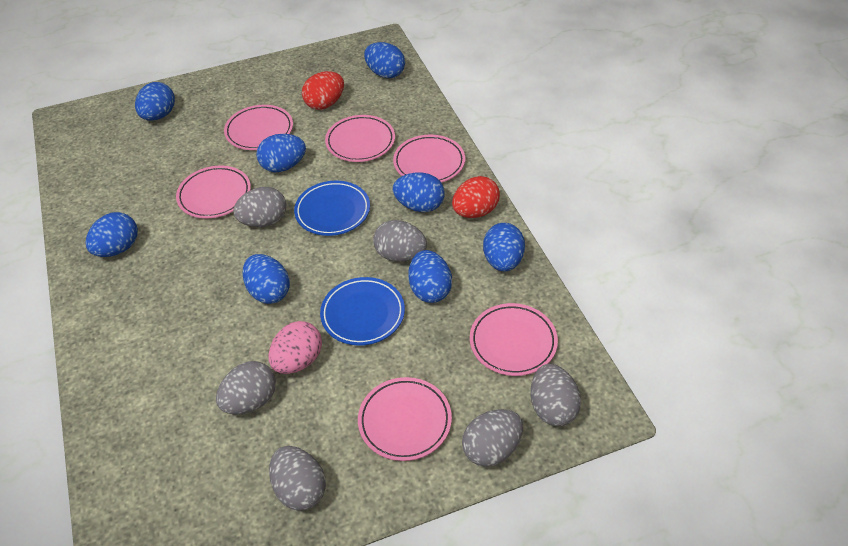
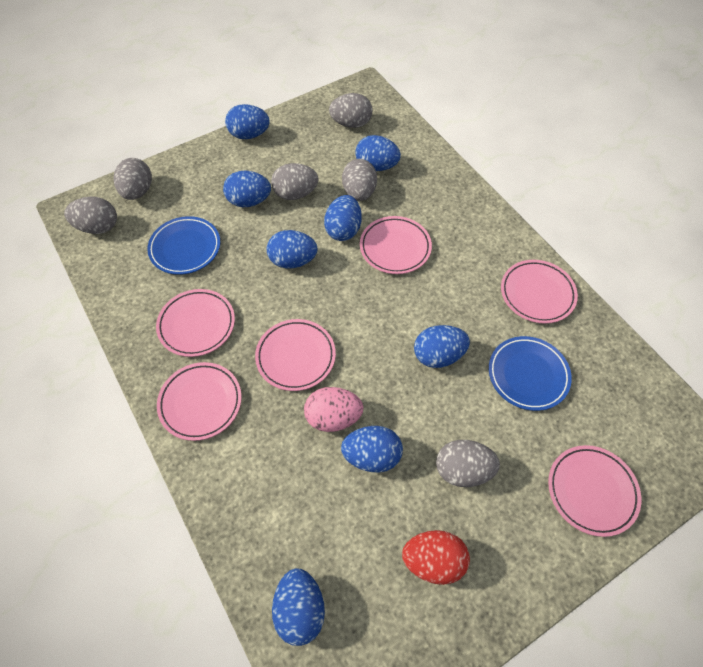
red egg: [302,71,344,110] [452,176,500,218] = 2 -> [402,530,470,585] = 1

